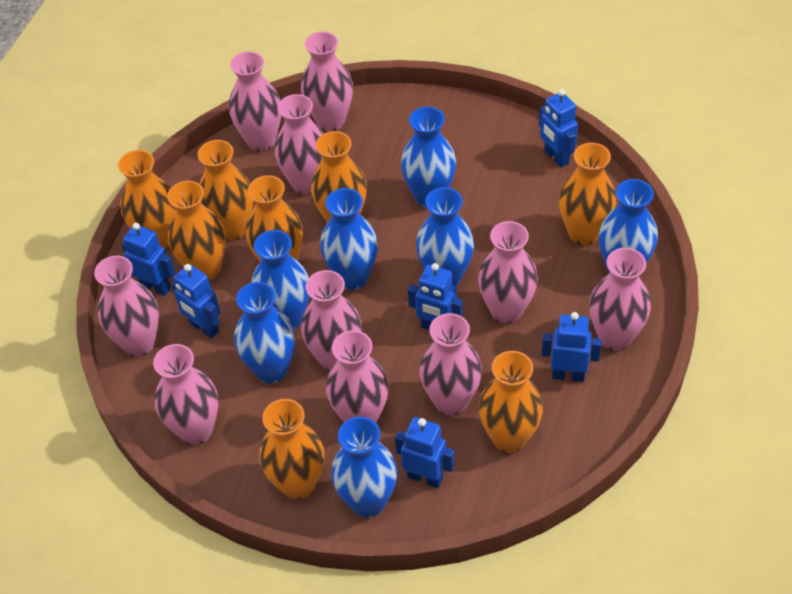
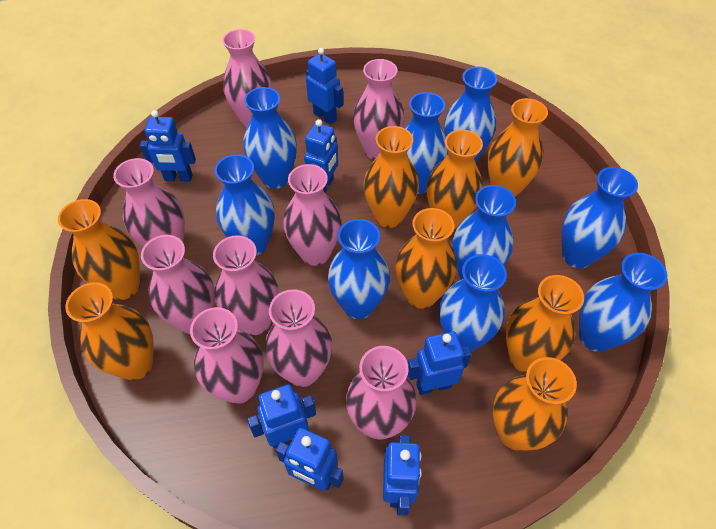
blue robot: [122,223,175,296] [171,264,220,339] [395,417,455,488] [408,263,463,330] [539,89,578,168] [542,312,602,382] = 6 -> [140,110,196,182] [247,384,316,448] [276,428,343,491] [304,119,338,192] [306,48,343,125] [383,435,421,516] [408,332,472,395] = 7
blue vase: [234,282,295,383] [252,230,310,329] [320,188,378,290] [331,417,397,518] [401,107,456,208] [416,187,474,287] [599,179,658,273] = 7 -> [215,154,275,256] [243,87,297,189] [328,219,390,319] [405,92,448,194] [439,254,507,352] [444,67,497,163] [452,185,516,280] [562,167,638,268] [579,253,667,352] = 9
pink vase: [94,256,159,356] [153,344,218,445] [229,52,281,151] [275,94,324,195] [301,31,353,132] [301,270,362,371] [326,330,389,423] [419,313,482,415] [478,221,538,324] [589,248,651,351] = 10 -> [113,158,185,247] [141,235,215,334] [190,307,264,404] [213,235,279,335] [222,29,272,128] [265,289,332,387] [283,164,341,266] [346,346,416,440] [353,59,404,160] = 9

